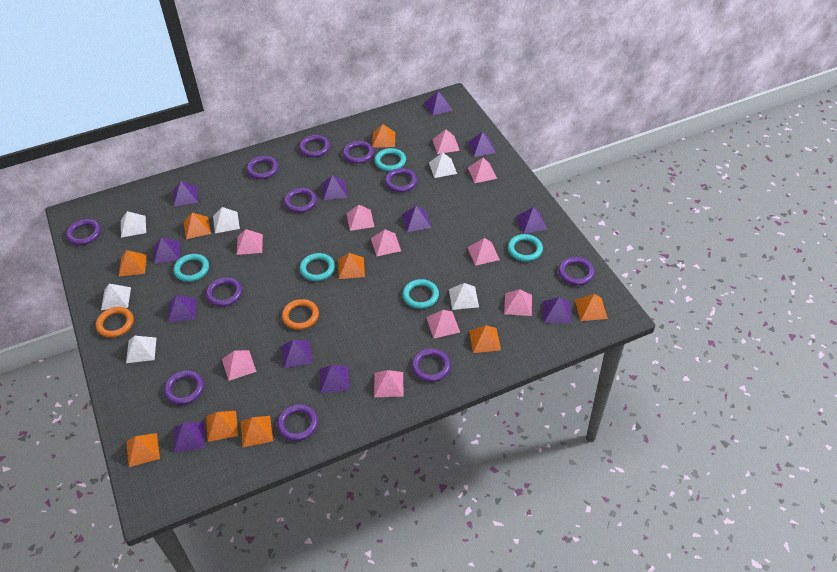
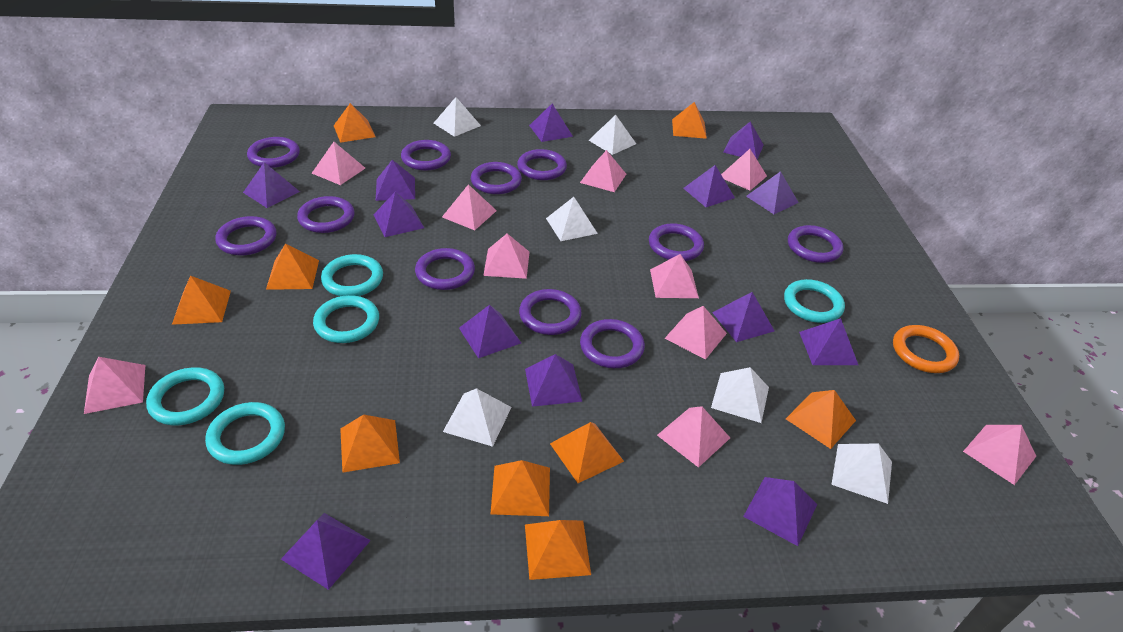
orange ring: [96,307,134,338] [282,299,319,330] = 2 -> [893,325,959,373] = 1
purple pyramid: [154,237,180,264] [168,295,196,322] [173,181,198,206] [174,422,205,453] [282,340,312,368] [320,365,349,393] [322,175,347,200] [402,206,431,232] [425,91,452,116] [468,132,496,157] [516,207,547,234] [542,297,572,323] = 12 -> [243,162,300,208] [281,513,371,590] [373,191,424,237] [376,160,415,201] [459,305,521,358] [525,354,583,407] [529,104,573,142] [683,165,735,207] [712,292,774,342] [723,122,764,159] [743,477,817,546] [746,171,799,214] [799,318,858,365] = 13

